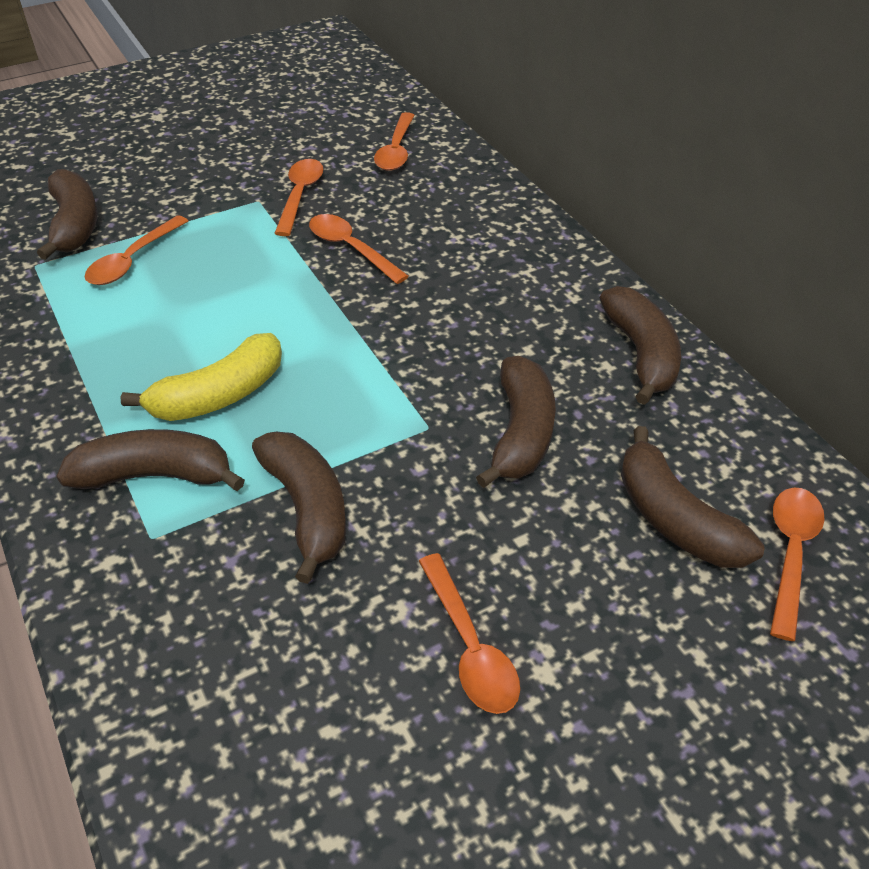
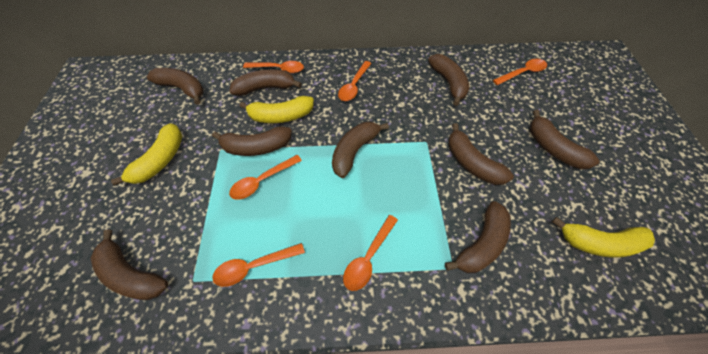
brown banana: [37,169,98,260] [56,429,245,491] [252,432,346,584] [476,356,556,488] [600,286,681,405] [621,426,765,568] = 6 -> [90,229,168,300] [147,68,204,105] [212,127,292,156] [230,69,302,96] [332,122,389,178] [428,54,470,106] [445,201,511,273] [448,123,514,185] [530,110,600,169] = 9
yellow banana: [120,333,282,421] = 1 -> [111,123,182,186] [239,96,314,123] [552,217,655,258] = 3

